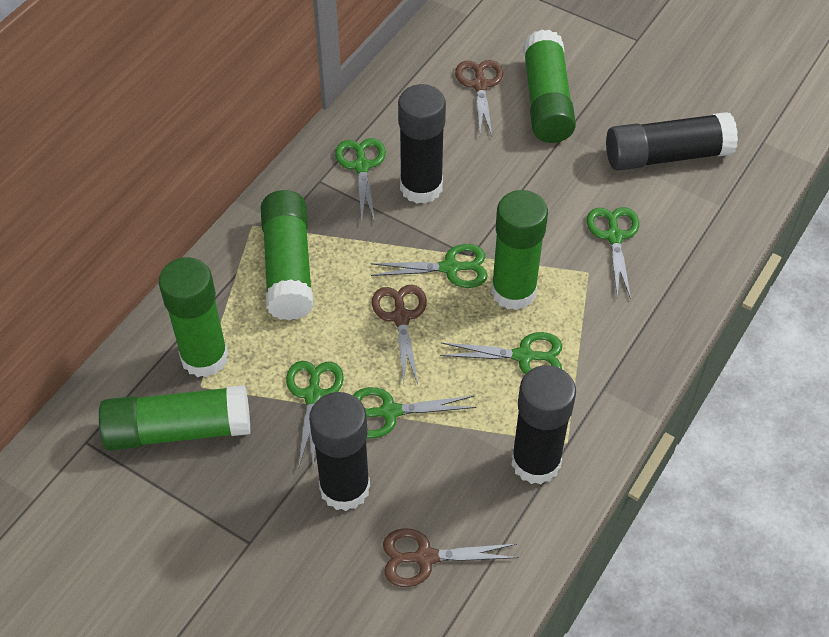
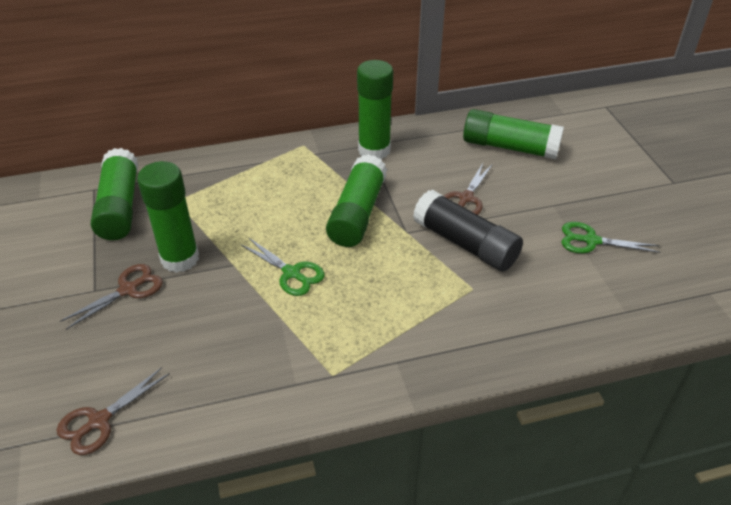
black glue stick: [309,392,370,511] [398,84,446,204] [511,365,576,484] [606,112,738,171] = 4 -> [413,190,523,272] = 1
green scissors: [286,361,344,470] [335,138,386,222] [353,387,476,438] [371,244,488,288] [440,332,562,374] [587,207,639,299] = 6 -> [241,237,325,296] [561,222,660,253] = 2

